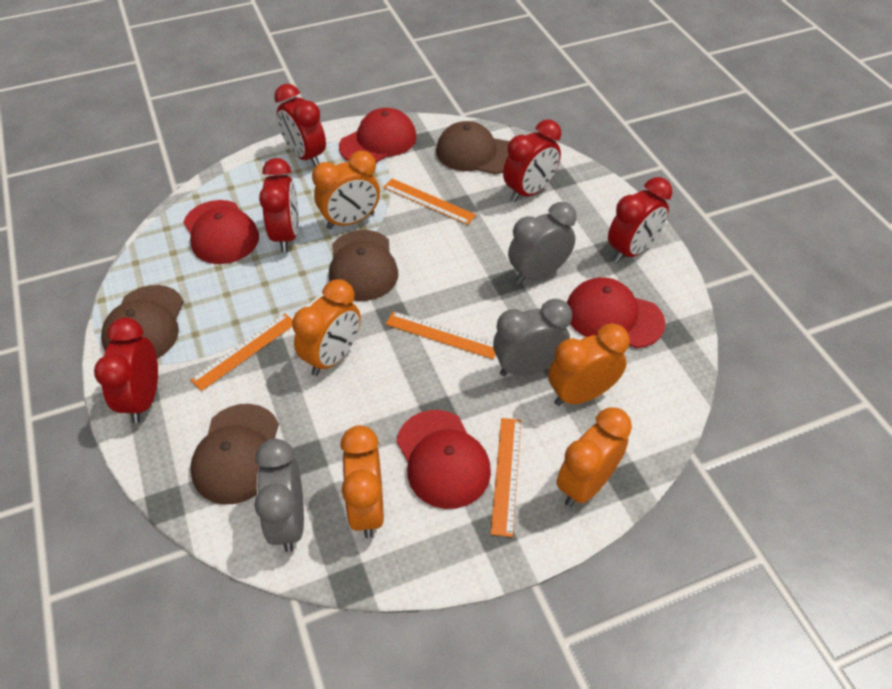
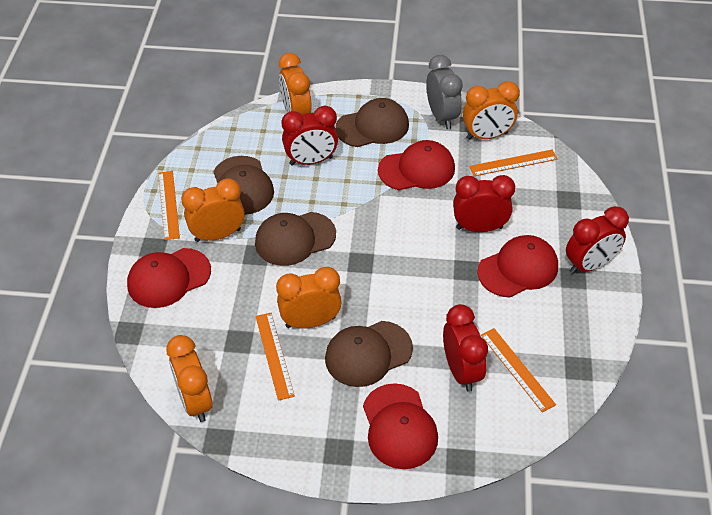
grey clock: [255,439,304,552] [493,299,572,376] [508,202,577,284] = 3 -> [426,55,463,129] = 1
red clock: [94,317,158,423] [259,158,298,252] [274,84,326,167] [503,119,561,202] [608,177,672,263] = 5 -> [282,106,338,166] [443,304,488,392] [453,175,515,232] [566,206,629,274] = 4

